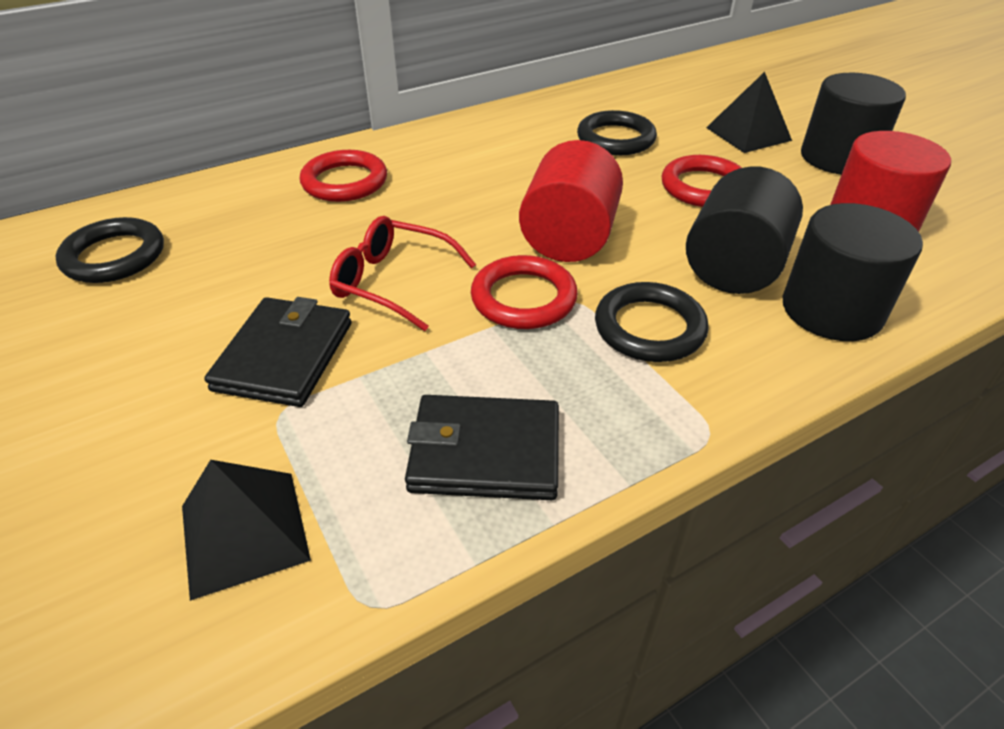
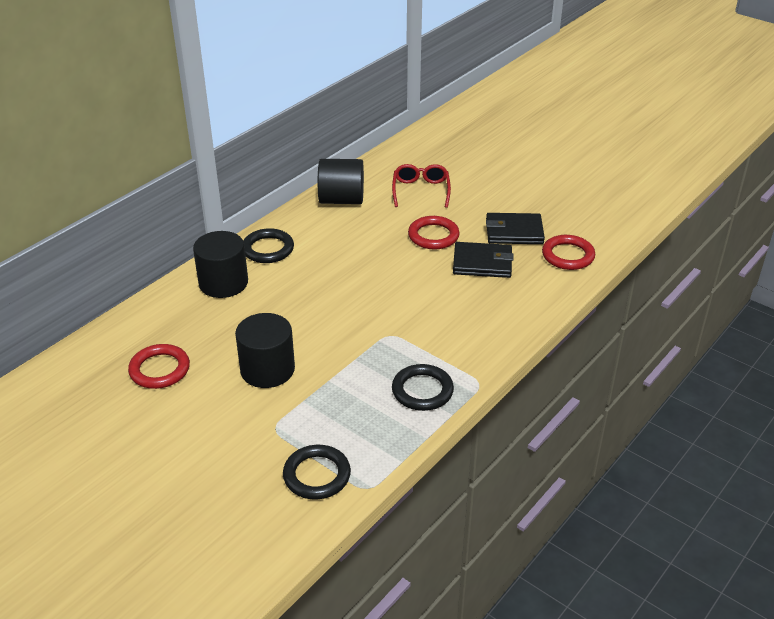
black pyramid: [182,460,311,601] [706,72,792,153] = 2 -> none = 0
red cylinder: [519,140,623,262] [830,131,951,232] = 2 -> none = 0

